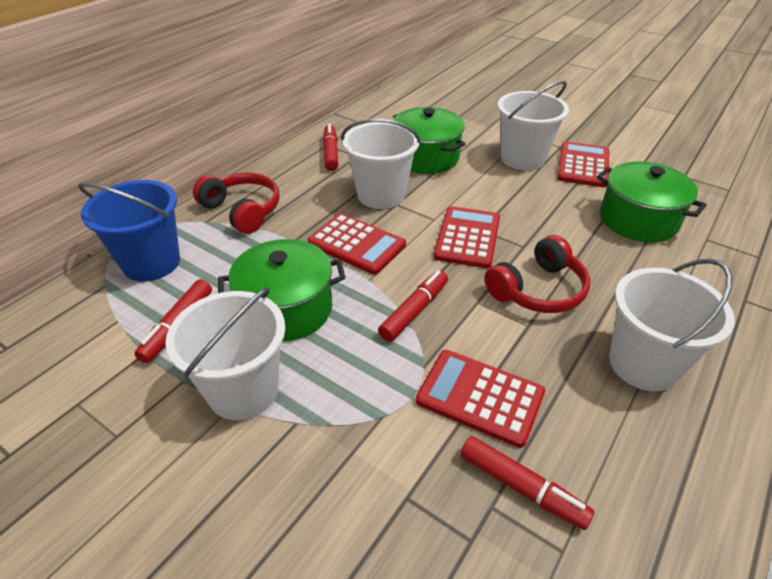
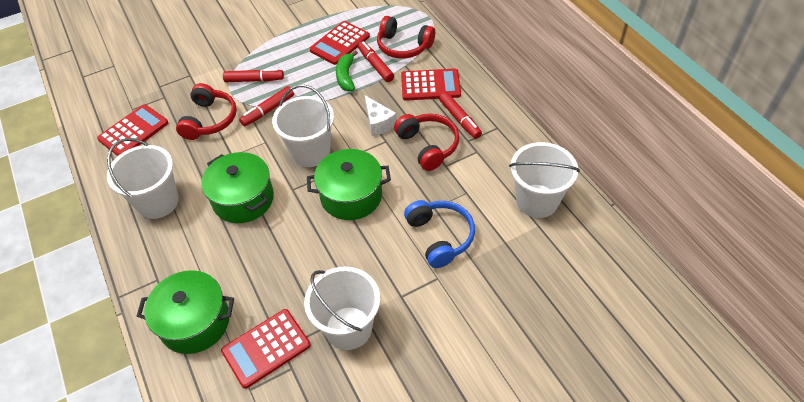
blue bucket: [78,180,180,282] = 1 -> none = 0
blue headphones: none = 0 -> [404,200,475,268] = 1
green banana: none = 0 -> [336,50,358,91] = 1
red headphones: [193,172,280,234] [484,235,590,313] = 2 -> [176,83,237,140] [377,16,435,59] [394,114,459,171] = 3
white cheese: none = 0 -> [365,96,397,136] = 1

